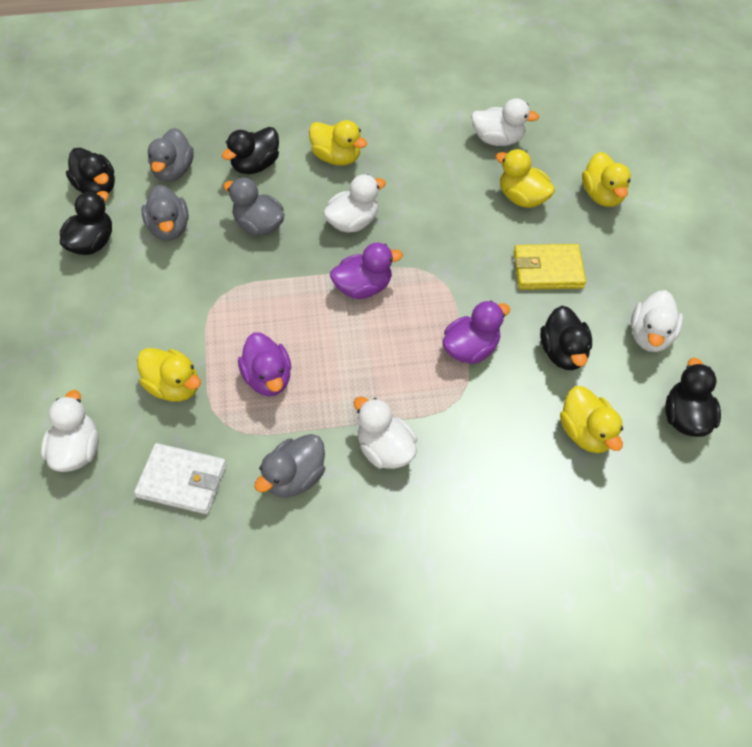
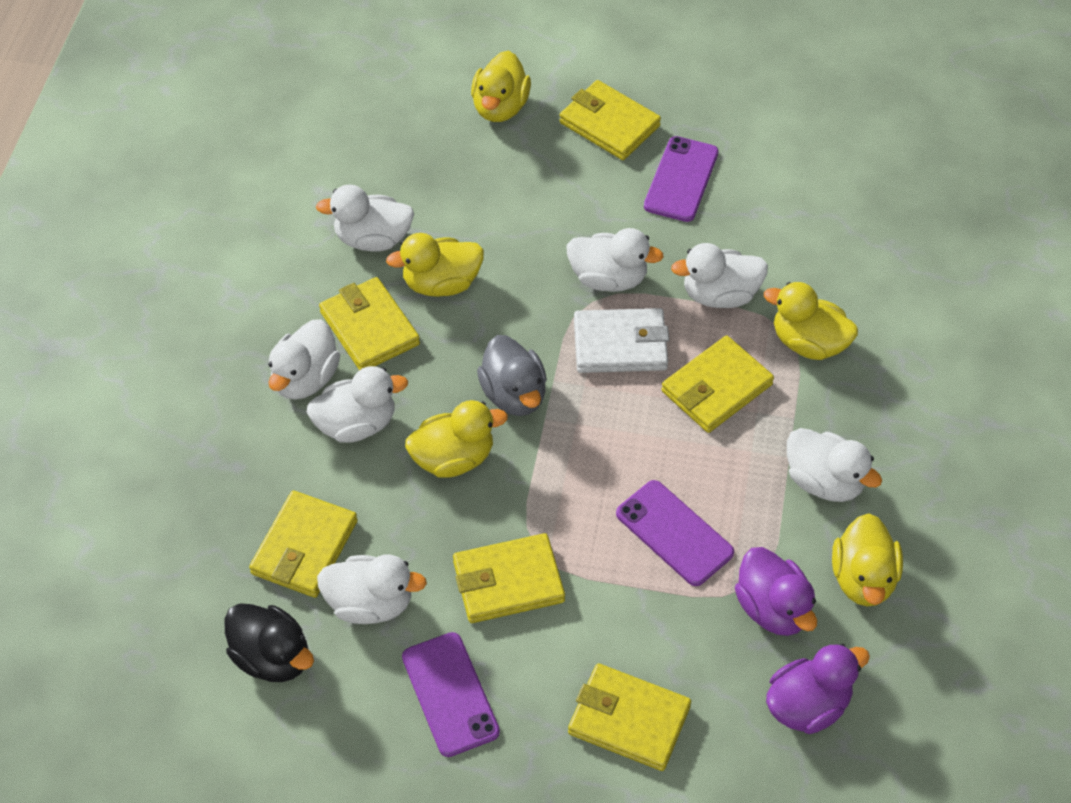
black duck: [60,191,112,255] [66,148,115,193] [222,127,279,174] [540,306,592,370] [665,358,721,437] = 5 -> [224,603,314,682] = 1
grey duck: [142,185,189,241] [148,128,194,182] [223,177,284,236] [255,434,325,498] = 4 -> [477,335,547,416] = 1
purple duck: [238,332,291,396] [330,243,403,299] [443,300,510,364] = 3 -> [735,547,817,636] [766,643,870,734] = 2
purple phone: none = 0 -> [402,632,500,757] [616,480,734,586] [644,136,719,222] = 3
white duck: [41,390,99,472] [323,174,386,233] [354,397,417,469] [471,98,539,146] [631,290,683,352] = 5 -> [268,319,340,400] [307,366,408,443] [316,184,414,252] [317,554,427,624] [567,228,664,292] [671,243,768,308] [787,428,882,502] = 7
yellow wallet: [514,244,586,290] = 1 -> [249,490,358,598] [319,277,420,370] [453,533,565,623] [560,80,661,160] [568,663,691,771] [661,336,774,433] = 6

